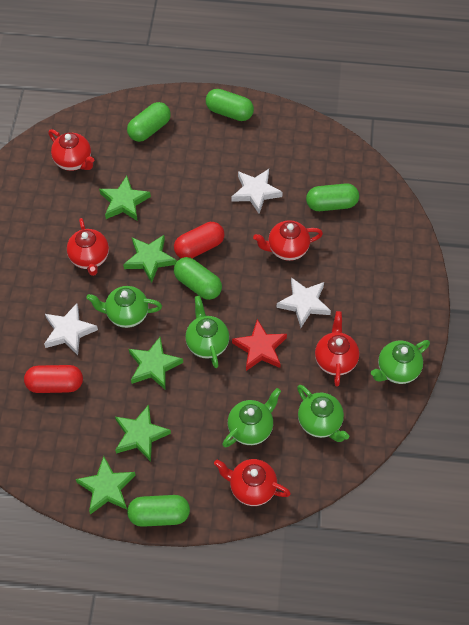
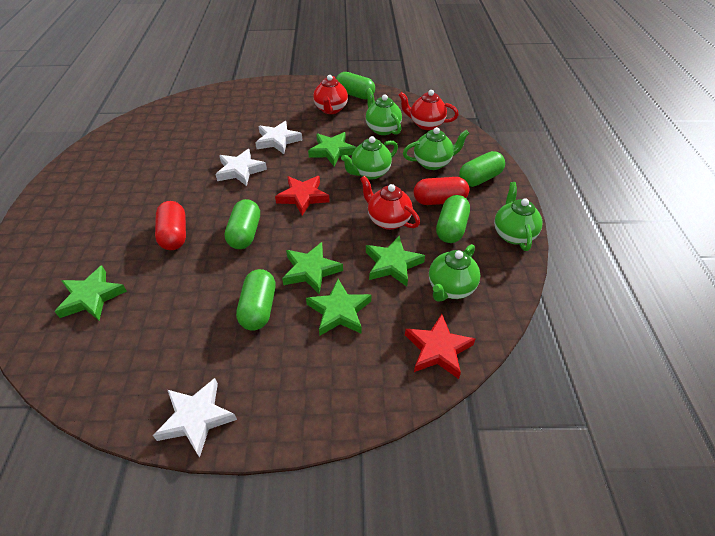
red star: [232,319,287,371] = 1 -> [275,176,330,215] [405,314,475,379] = 2
red teapot: [48,129,94,171] [67,218,109,276] [214,459,291,506] [253,220,323,261] [315,311,359,387] = 5 -> [313,75,348,114] [360,175,420,230] [399,90,459,130] = 3

